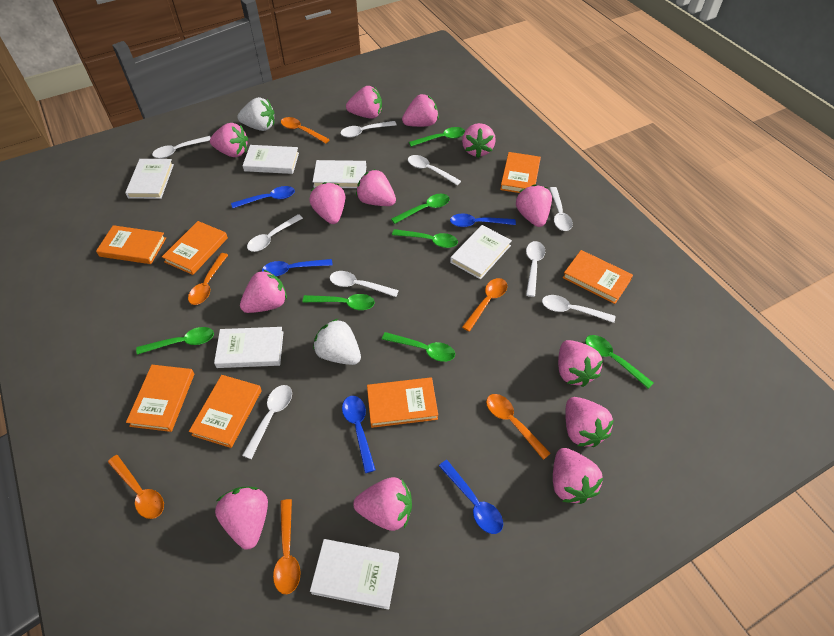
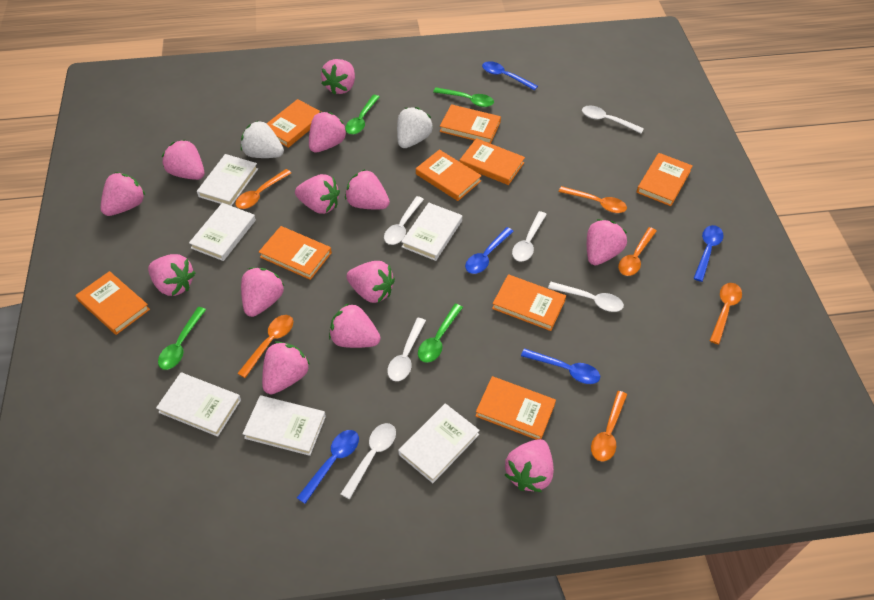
green spoon: [136,327,214,355] [303,294,375,310] [382,332,455,362] [391,194,450,224] [392,229,458,248] [409,127,465,147] [585,335,653,389] = 7 -> [158,307,206,370] [345,95,379,135] [418,304,463,363] [433,87,494,107] = 4
orange book: [96,225,166,264] [126,365,194,432] [162,221,228,275] [189,375,262,448] [367,377,438,428] [500,152,541,193] [563,250,633,304] = 7 -> [75,271,150,335] [259,226,332,280] [266,99,321,148] [416,150,482,201] [440,104,501,144] [460,138,525,185] [476,376,556,440] [492,274,566,331] [637,153,693,206] = 9
white spoon: [152,136,211,158] [242,385,292,459] [247,214,303,252] [330,271,399,297] [340,121,396,138] [408,155,461,185] [526,241,545,297] [542,295,615,323] [549,187,573,231] = 9 -> [341,423,396,499] [384,196,424,245] [387,318,426,381] [512,211,547,262] [548,282,624,312] [582,106,644,134] = 6

